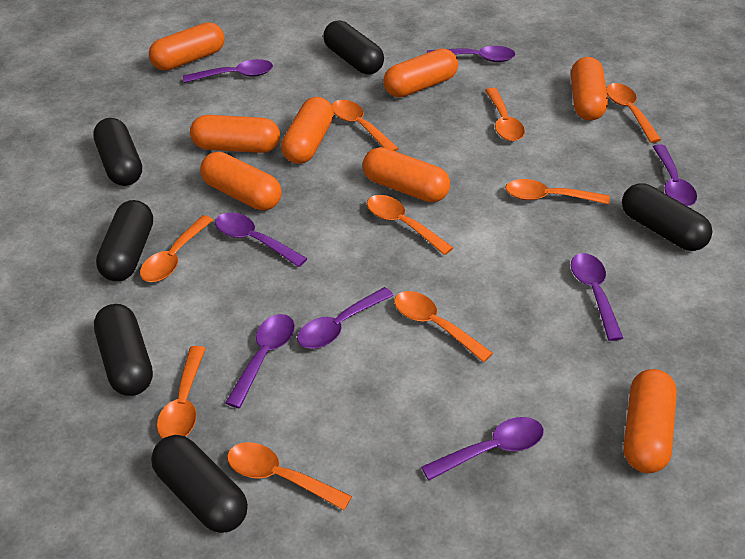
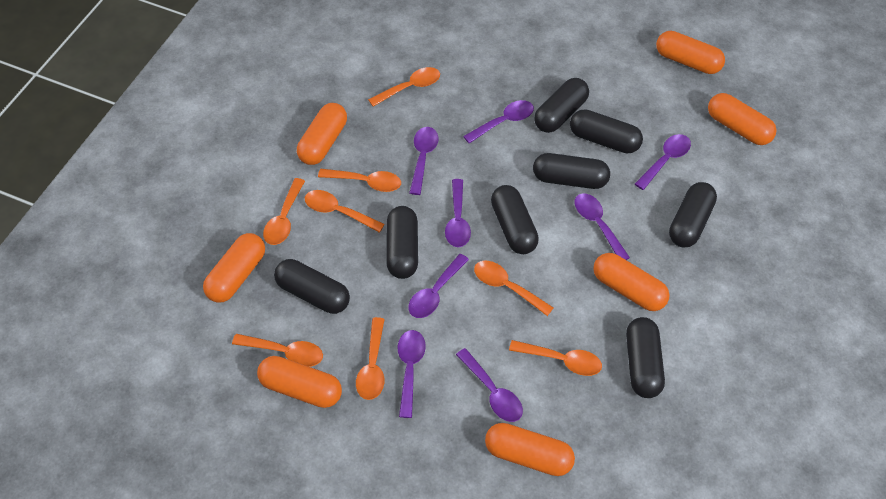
black capsule: [93,118,142,186] [94,304,153,396] [96,200,153,281] [151,435,248,533] [323,20,384,74] [622,183,712,251] = 6 -> [274,259,350,314] [386,206,418,279] [491,185,539,254] [533,153,610,189] [534,78,589,133] [570,109,643,154] [626,317,665,398] [669,182,717,247] = 8
orange capsule: [149,22,225,71] [190,115,280,153] [200,152,282,211] [281,97,334,164] [363,147,450,203] [383,49,458,98] [571,57,608,121] [623,369,677,473] = 8 -> [203,233,265,303] [257,356,342,408] [297,103,347,165] [485,423,575,476] [593,253,670,311] [656,31,725,74] [708,93,777,145] = 7
orange spoon: [140,215,213,282] [157,346,206,439] [227,442,352,510] [331,100,399,151] [367,195,454,255] [394,291,493,362] [485,88,525,141] [505,179,610,205] [606,83,661,143] = 9 -> [232,334,323,367] [263,178,305,245] [305,190,385,233] [318,169,401,192] [356,317,385,400] [368,67,440,107] [474,261,554,316] [509,340,602,376] = 8

